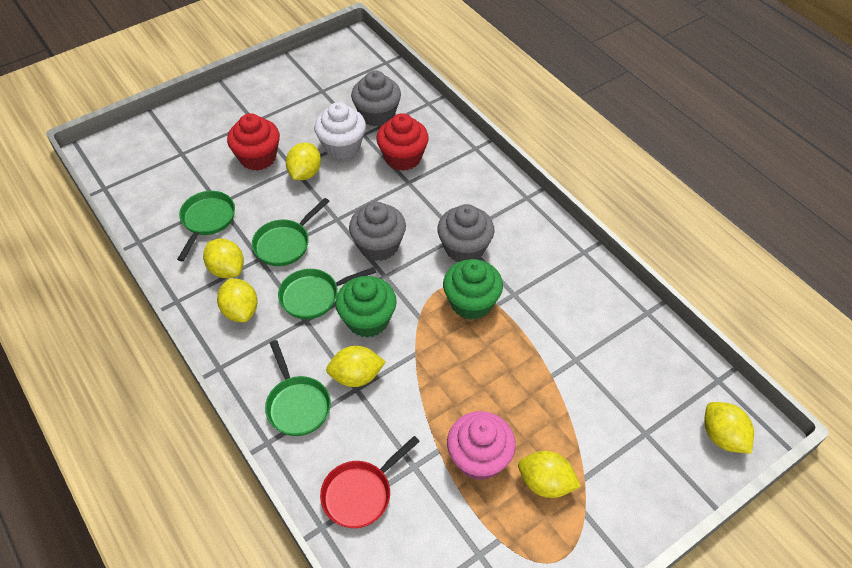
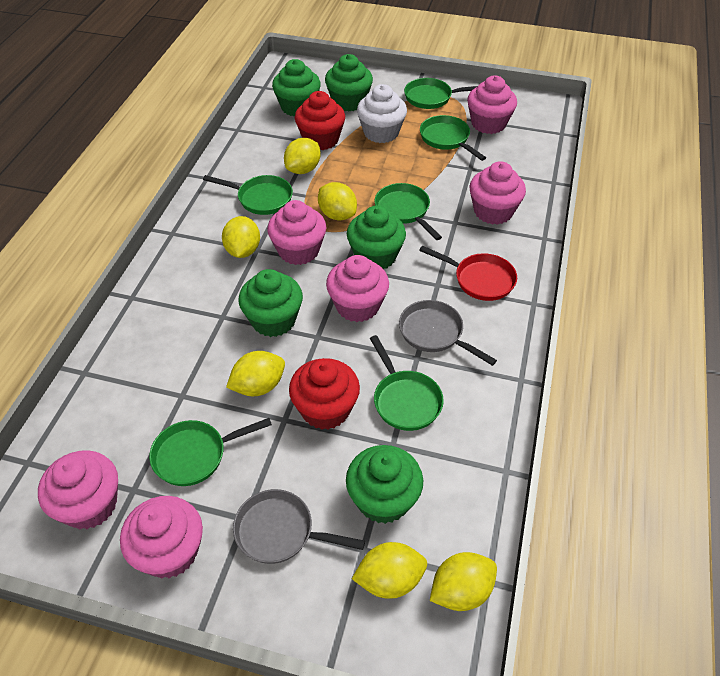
green cupcake: [335,276,397,338] [443,259,503,320] = 2 -> [238,269,303,337] [272,59,321,117] [325,54,373,112] [346,445,423,524] [347,205,406,269] = 5
green pan: [177,191,235,261] [252,198,330,266] [265,340,331,436] [278,267,376,319] = 4 -> [149,418,272,486] [203,175,293,215] [370,335,444,431] [374,183,442,240] [404,78,478,109] [420,115,486,161] = 6
grey cupcake: [349,202,406,261] [351,70,401,127] [437,204,495,262] = 3 -> none = 0
grey pan: none = 0 -> [233,489,365,564] [399,300,497,366] = 2
pink cupcake: [447,411,516,480] = 1 -> [38,450,118,529] [120,496,203,578] [267,200,326,265] [326,255,389,322] [467,75,517,134] [470,161,526,225] = 6

